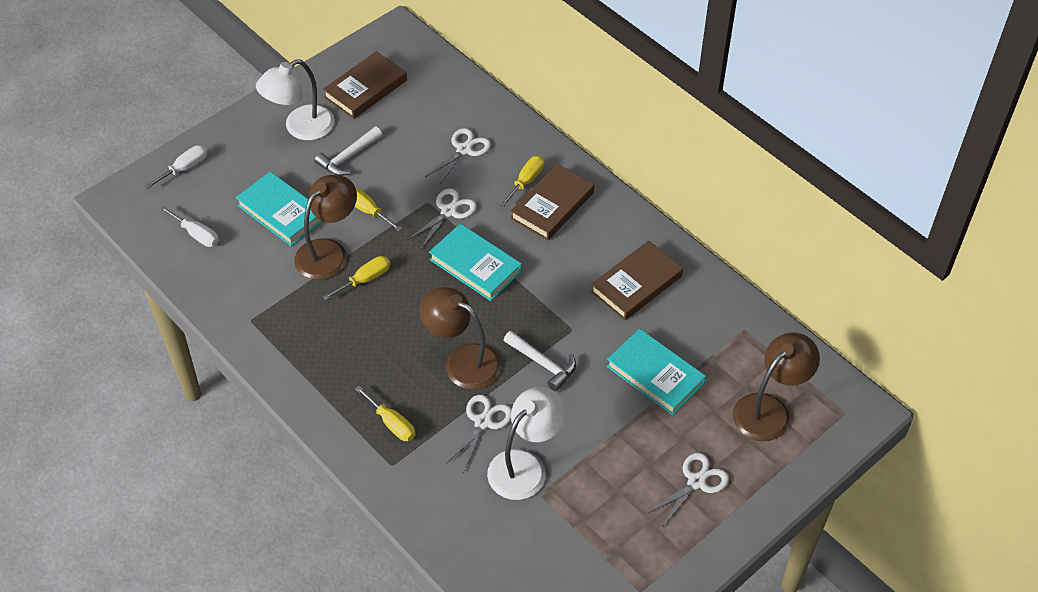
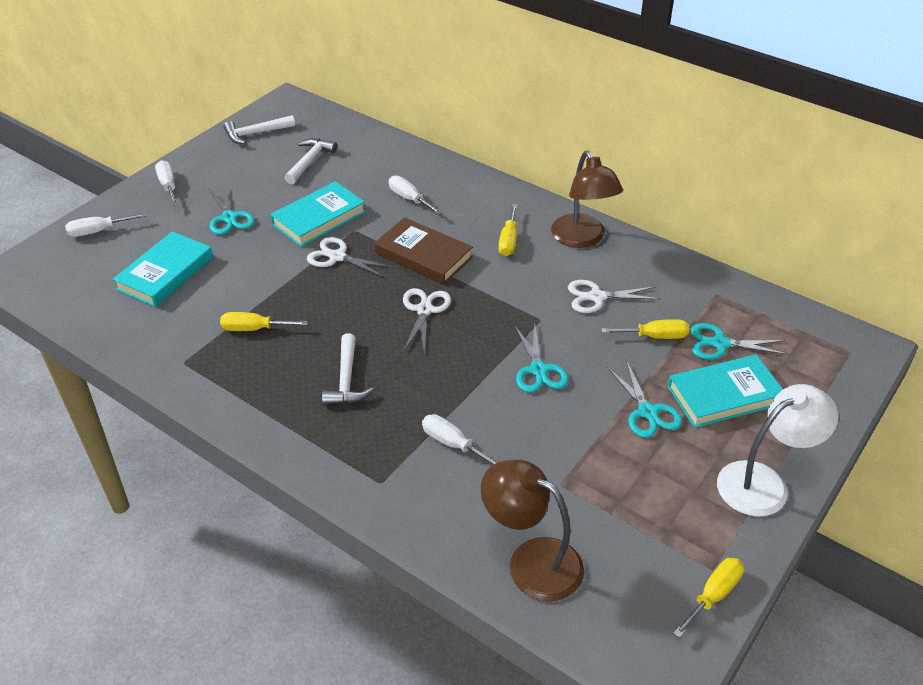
brown book: [323,51,407,119] [510,164,594,241] [591,240,683,320] = 3 -> [375,217,473,284] = 1
brown lamp: [294,175,357,280] [419,287,501,390] [733,332,820,441] = 3 -> [481,460,584,602] [551,151,623,248] = 2
turquoise scissors: none = 0 -> [208,184,255,235] [515,324,569,393] [607,362,682,438] [691,323,788,360] = 4
white hammer: [315,127,382,176] [504,331,576,391] = 2 -> [223,115,295,144] [284,138,337,184] [322,333,373,406] = 3
white lamp: [256,59,335,140] [487,387,565,500] = 2 -> [717,384,839,517] = 1
white scissors: [408,189,477,249] [425,128,491,185] [445,395,512,472] [647,453,729,526] = 4 -> [307,237,394,278] [403,288,451,353] [568,280,660,313] = 3
white screwdriver: [145,145,207,189] [160,206,219,247] = 2 -> [65,213,147,237] [155,160,178,206] [389,176,442,215] [422,414,498,465] = 4

